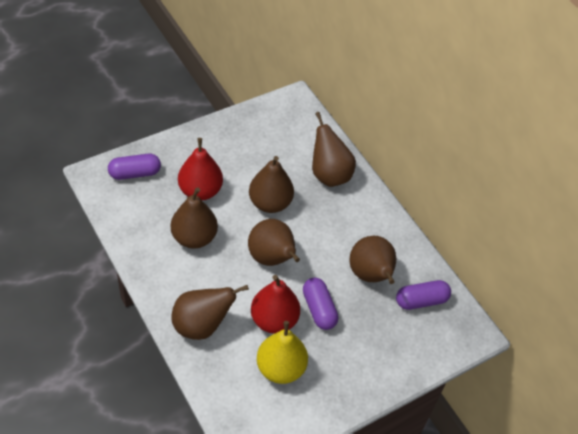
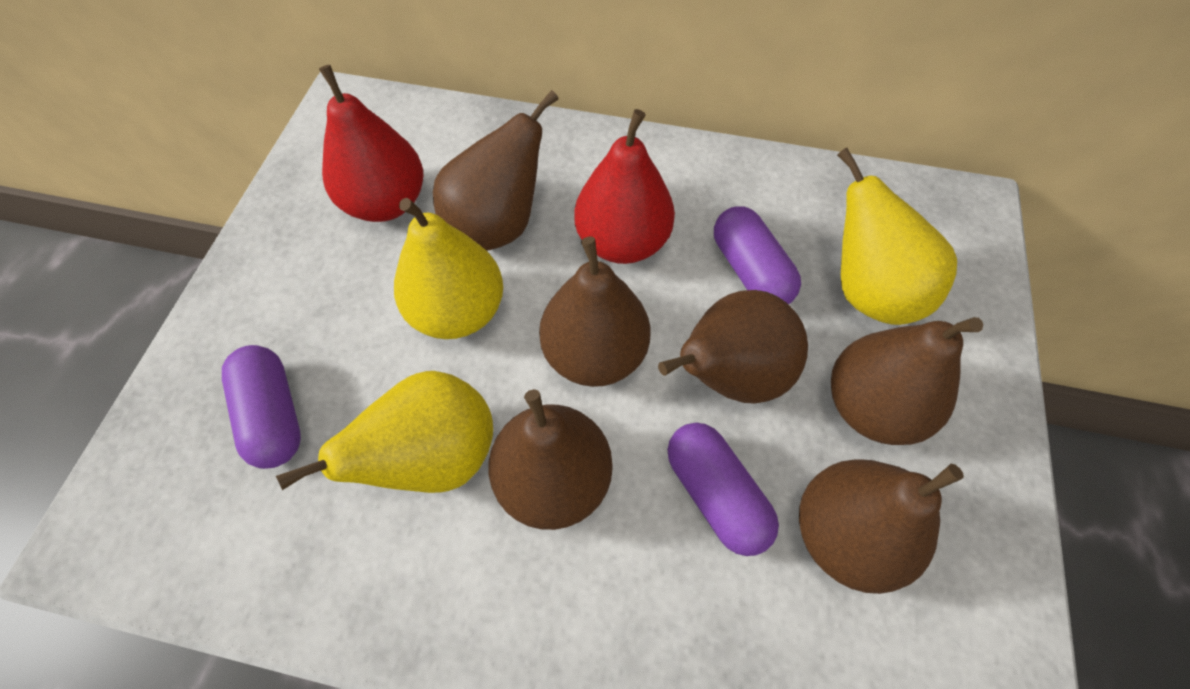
yellow pear: [257,321,308,384] = 1 -> [276,371,493,493] [394,198,503,339] [837,148,957,325] = 3

